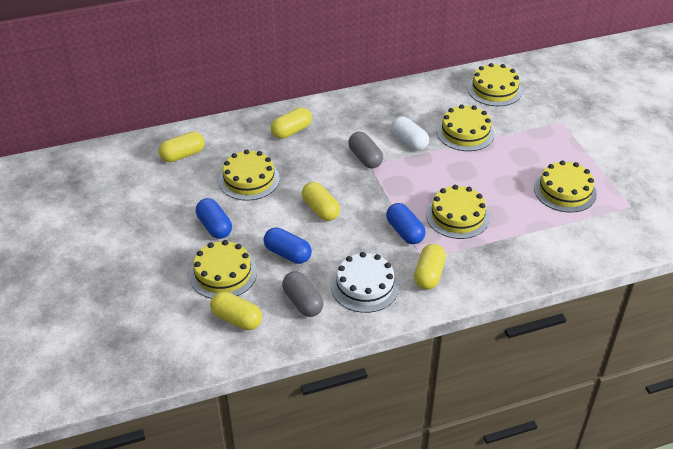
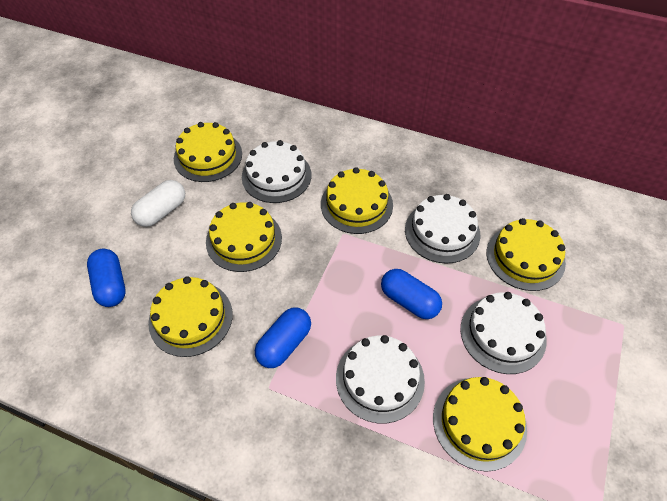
grey capsule: [282,271,324,317] [348,132,383,169] = 2 -> none = 0
white cake: [331,252,399,313] = 1 -> [242,140,311,203] [336,335,425,423] [405,194,480,264] [460,292,547,374] = 4
yellow capsule: [159,132,205,162] [210,292,262,330] [271,107,312,139] [302,182,340,221] [414,244,446,290] = 5 -> none = 0

